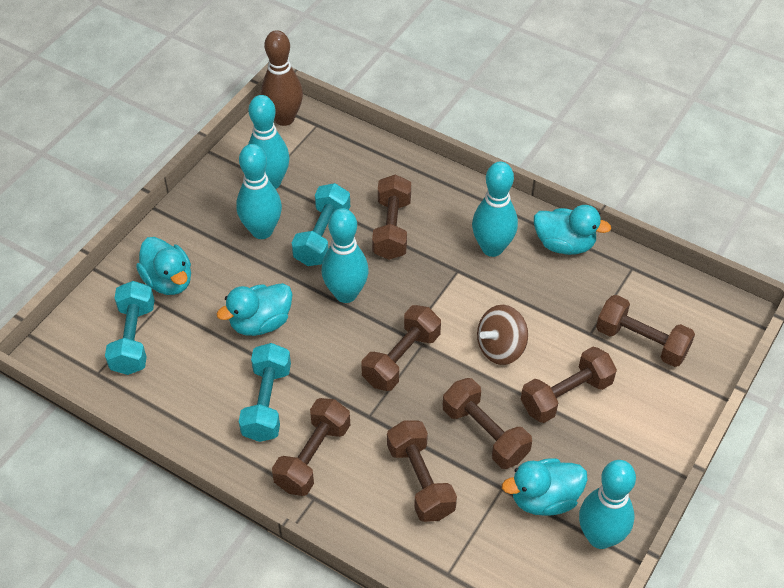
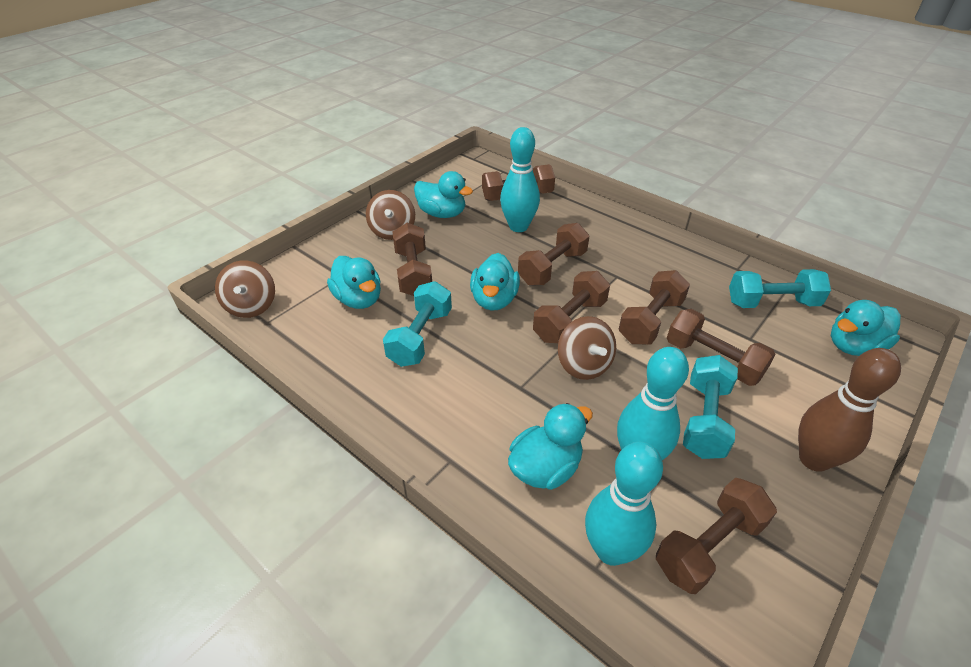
brown spinning top: [477,305,528,365] = 1 -> [215,260,275,318] [366,190,415,240] [558,316,616,380] = 3
turquoise bowling pin: [236,144,282,239] [248,95,290,189] [322,208,369,303] [472,162,518,257] [579,460,636,549] = 5 -> [500,127,540,232] [585,442,663,566] [617,347,689,460] = 3
turquoise duck: [136,237,191,295] [217,283,292,336] [502,458,587,516] [534,205,611,255] = 4 -> [327,256,381,309] [414,171,473,218] [470,253,520,311] [508,403,593,490] [831,300,900,356] = 5

